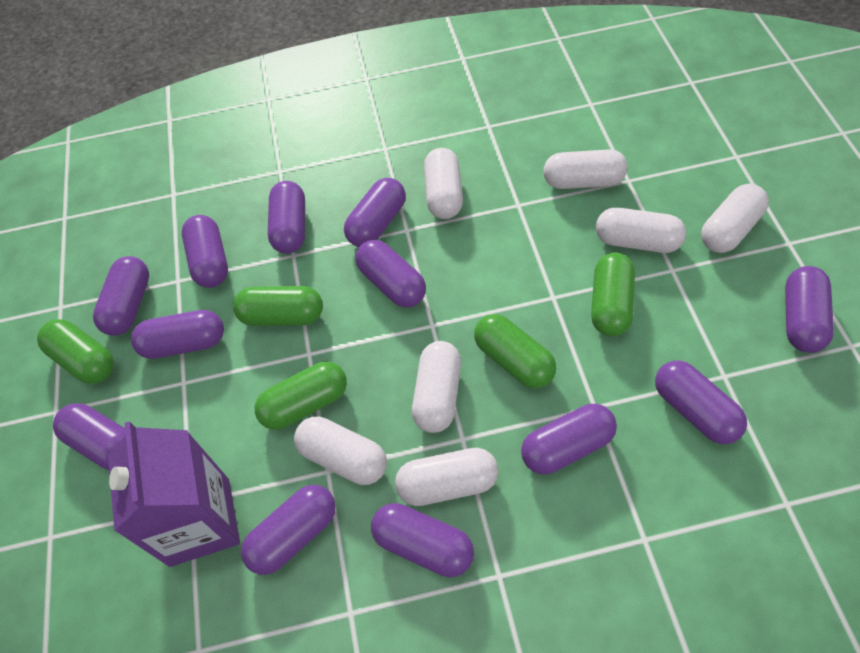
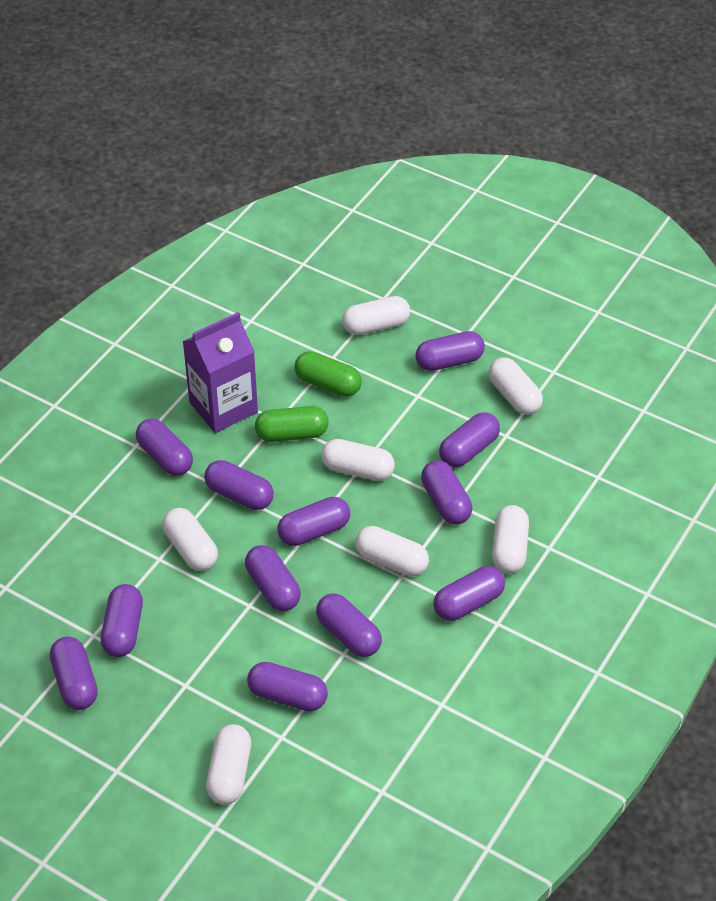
green capsule: [37,319,114,384] [233,286,323,326] [255,362,347,430] [474,314,556,388] [591,253,635,336] = 5 -> [255,406,329,442] [295,351,362,397] = 2

